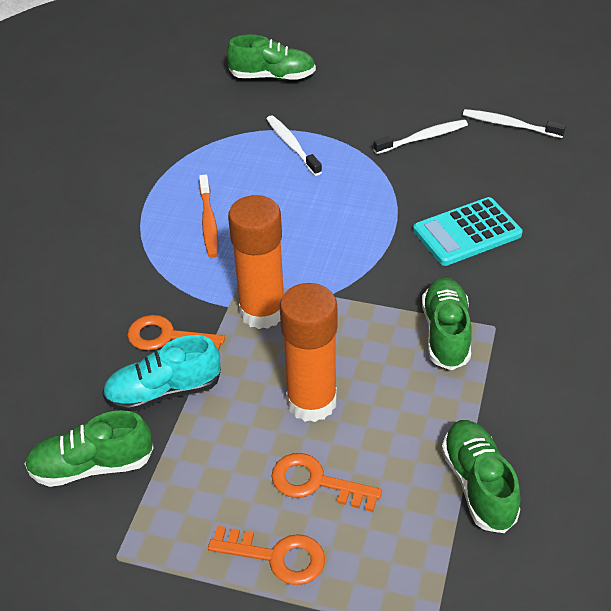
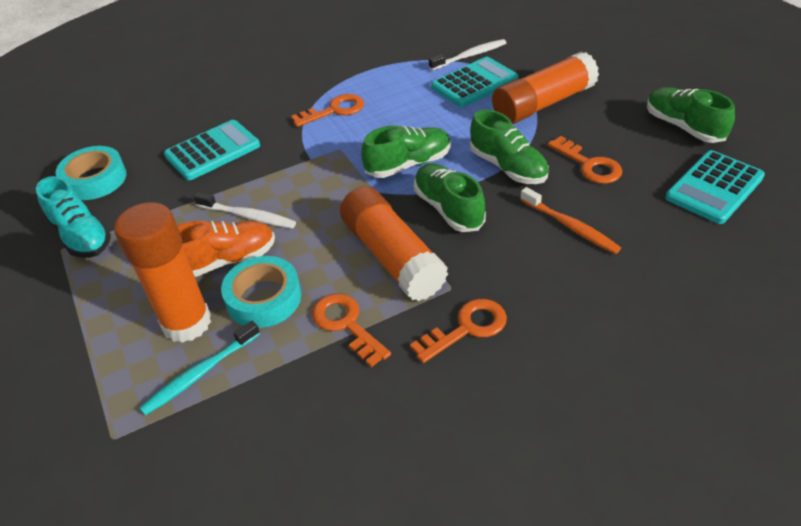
orange glue stick: [228,195,284,329] [279,283,337,422] = 2 -> [114,202,211,343] [340,186,448,301] [492,52,599,124] = 3
orange key: [127,315,225,351] [208,526,325,585] [271,453,382,512] = 3 -> [291,94,364,127] [312,293,391,367] [410,299,507,363] [547,136,622,184] = 4
orange shoe: none = 0 -> [177,220,275,277] = 1
turquoise calculator: [413,197,523,266] = 1 -> [164,120,260,180] [431,57,518,107] [665,150,765,224] = 3
turquoise tape: none = 0 -> [56,146,127,200] [221,256,301,328] = 2
turquoise toothbrush: none = 0 -> [139,320,260,416] = 1
white toothbrush: [266,115,322,176] [373,120,468,154] [463,109,566,138] = 3 -> [194,192,296,229] [429,39,506,70] = 2

